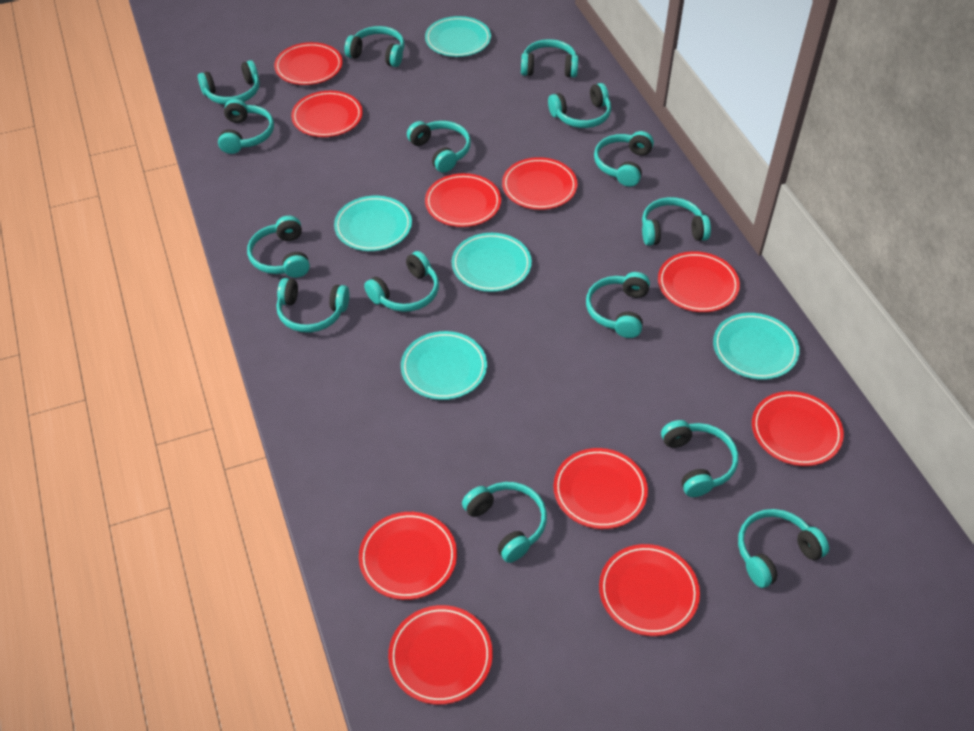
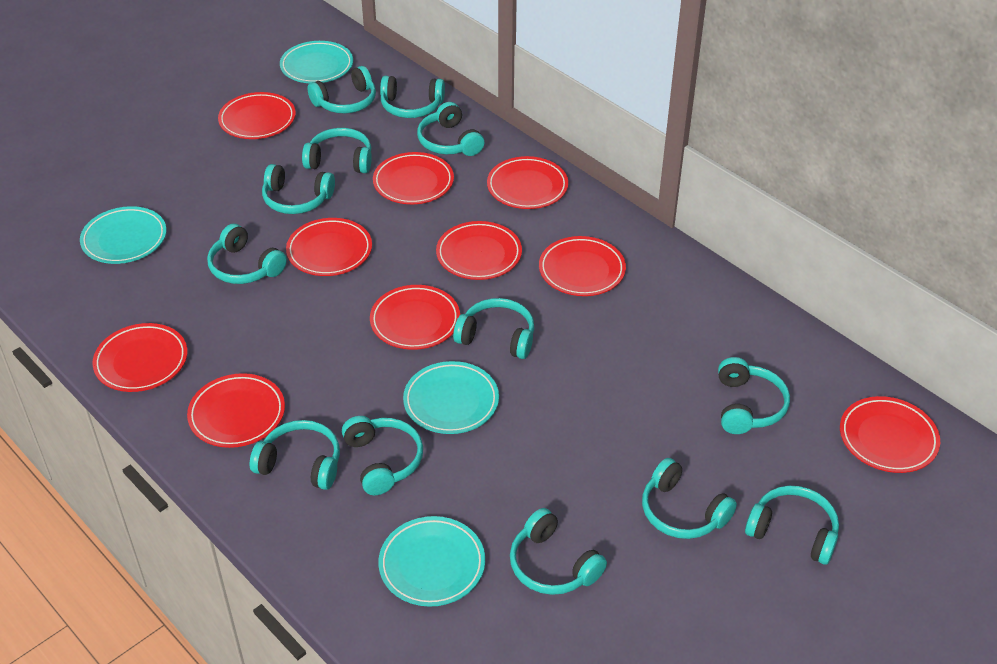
turquoise headphones: [198,60,260,105] [218,99,274,154] [247,216,310,278] [276,278,349,333] [344,26,405,67] [364,251,439,312] [407,121,471,173] [462,482,547,563] [521,39,578,78] [548,83,611,128] [586,272,650,338] [594,131,654,187] [642,197,711,246] [661,420,738,497] [738,509,829,588] = 15 -> [207,224,287,284] [250,420,340,490] [262,164,335,214] [302,128,372,173] [308,66,376,114] [342,416,423,495] [380,76,445,118] [417,102,485,156] [453,298,534,359] [510,508,607,595] [642,458,737,539] [718,357,790,434] [745,486,839,565] = 13
turquoise plate: [334,196,412,251] [401,331,487,400] [425,16,491,57] [452,233,532,292] [713,313,800,380] = 5 -> [80,206,167,264] [280,41,353,83] [378,516,485,607] [403,361,499,434] = 4

